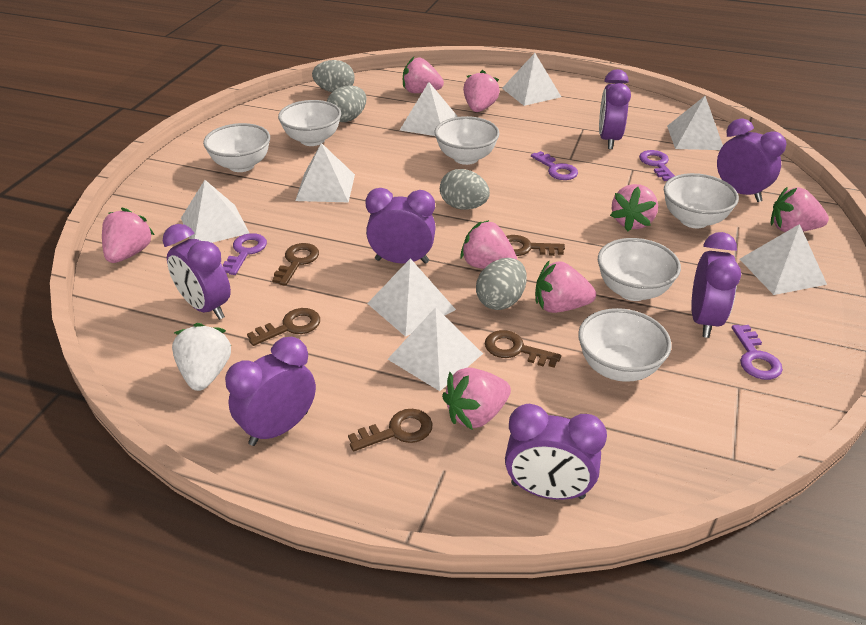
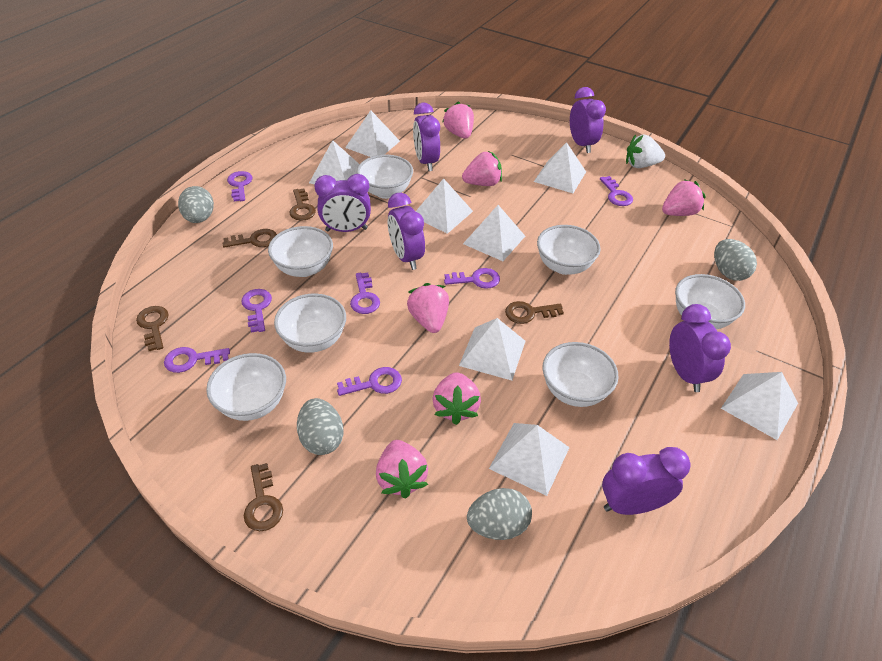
pink strawberry: [102,208,155,263] [403,57,444,93] [442,367,511,430] [460,220,517,269] [463,70,500,112] [535,261,596,313] [610,184,658,232] [771,187,829,232] = 8 -> [376,440,428,499] [407,283,449,333] [433,372,481,425] [442,101,474,139] [462,151,502,186] [662,179,706,216] = 6
purple clock: [163,224,231,320] [225,337,316,446] [366,188,436,264] [505,404,607,500] [599,69,631,149] [691,232,741,338] [717,118,787,202] = 7 -> [314,174,371,232] [388,193,425,270] [413,102,440,171] [570,87,606,153] [602,447,690,515] [669,304,731,392] = 6
purple key: [223,233,267,275] [531,151,578,180] [639,150,675,181] [732,325,783,380] = 4 -> [164,347,230,373] [227,171,253,202] [241,289,272,333] [337,367,402,396] [350,273,380,314] [444,268,500,289] [600,176,633,206] = 7
white bowl: [203,123,270,172] [278,100,341,146] [435,116,500,165] [578,308,672,382] [598,238,681,301] [664,173,739,228] = 6 -> [206,353,286,421] [268,226,333,277] [274,294,346,353] [357,155,413,199] [537,225,601,275] [543,342,619,407] [675,274,745,329] = 7

